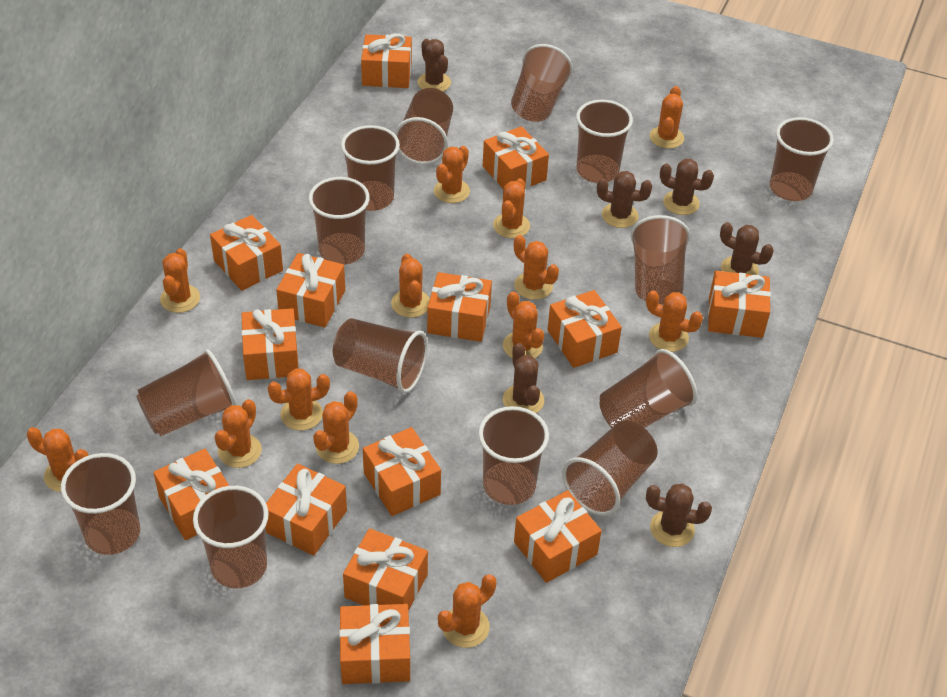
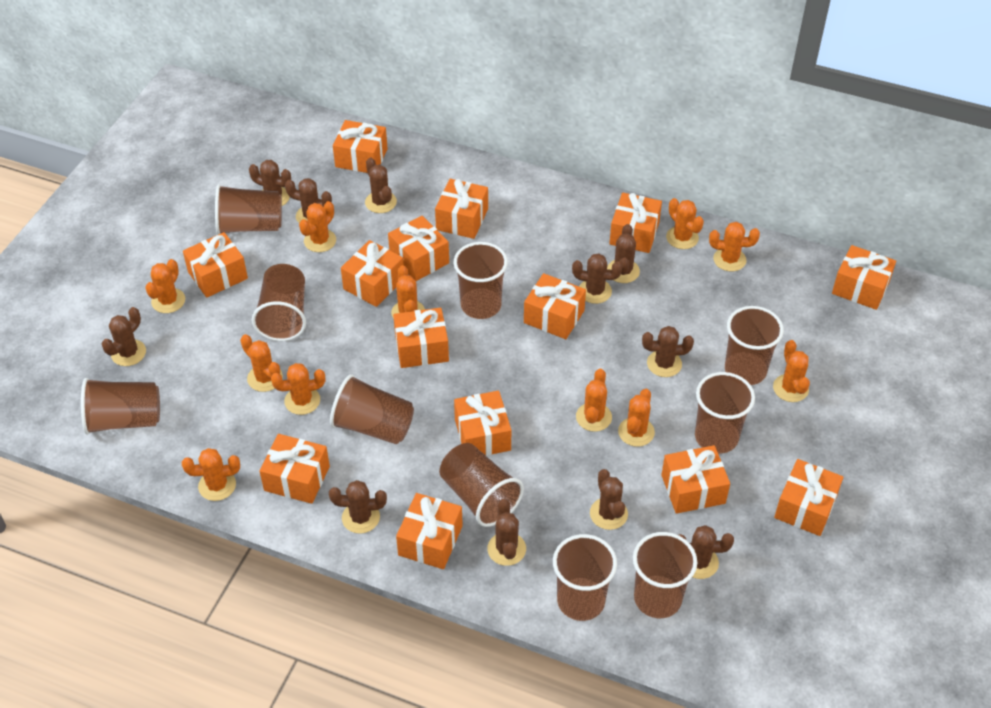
brown cactus: [418,39,451,91] [503,343,544,413] [597,171,652,228] [646,483,712,547] [660,159,714,215] [720,222,774,275] = 6 -> [102,307,146,366] [249,160,291,206] [285,178,332,223] [329,480,387,534] [365,158,397,213] [487,499,526,566] [572,253,622,304] [590,469,628,530] [607,224,640,283] [642,326,694,377] [679,525,734,579] = 11
brown cup: [61,453,140,555] [136,349,237,436] [193,486,269,588] [309,177,370,265] [333,318,428,393] [341,125,400,211] [394,88,453,165] [478,406,549,505] [511,44,573,122] [562,420,658,516] [576,100,633,183] [600,349,697,428] [630,215,690,304] [770,117,834,201] = 14 -> [81,378,160,435] [215,184,282,235] [252,264,306,341] [330,374,414,444] [439,443,524,527] [453,242,508,319] [553,534,617,621] [633,532,697,618] [695,372,755,454] [725,306,784,385] = 10
orange cactus: [27,427,89,492] [160,248,200,313] [215,399,262,468] [268,369,330,430] [313,391,359,464] [391,254,430,318] [434,146,470,203] [438,574,496,648] [493,178,530,238] [503,291,544,359] [514,235,559,300] [646,290,703,352] [650,86,684,149] = 13 -> [145,259,185,313] [182,448,240,501] [240,334,283,392] [271,363,325,415] [299,201,336,252] [391,265,425,319] [576,369,612,432] [618,389,655,447] [666,198,704,249] [709,222,760,271] [773,340,810,402] = 11

